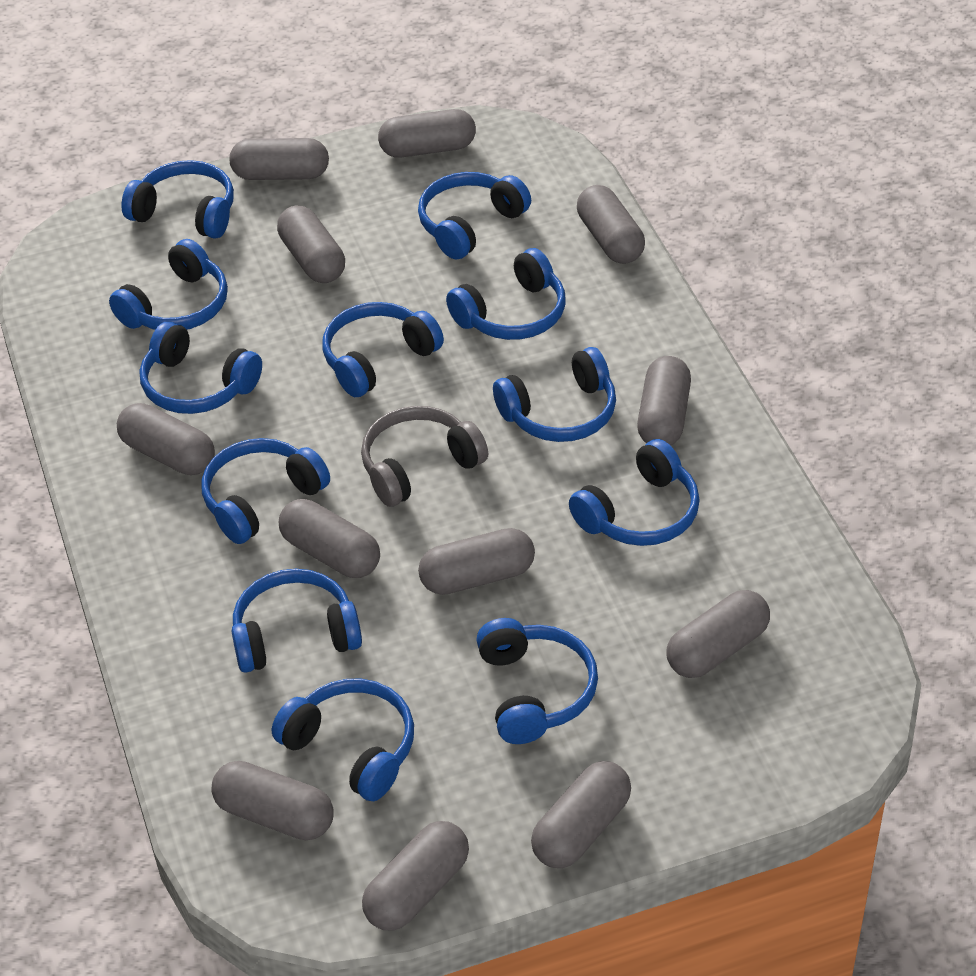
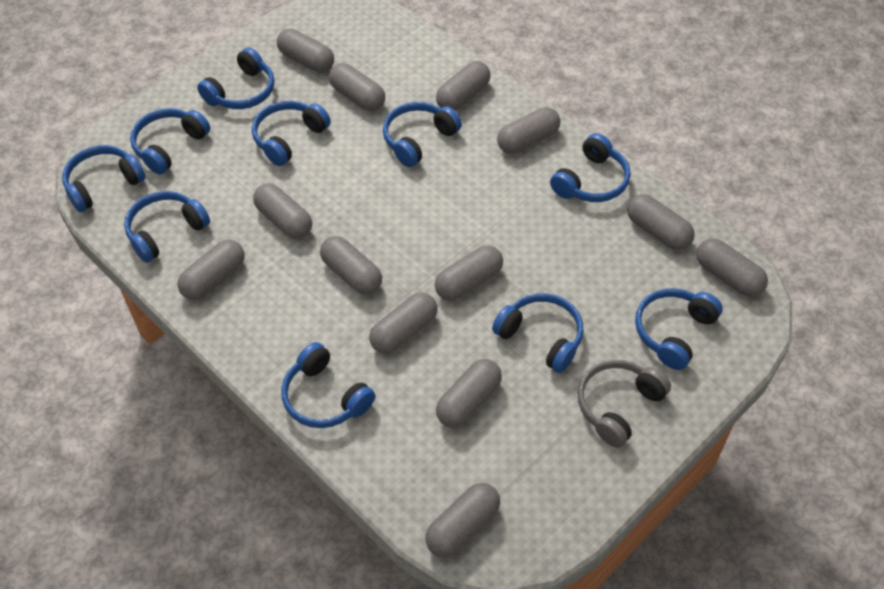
blue headphones: [109,239,228,330] [121,160,234,239] [140,321,262,414] [202,438,330,544] [231,569,362,673] [272,679,414,801] [323,302,444,397] [418,172,531,260] [446,248,566,340] [476,618,598,744] [493,347,616,442] [569,439,700,546] = 12 -> [62,145,145,212] [124,191,210,263] [130,108,210,175] [197,47,275,109] [252,101,331,166] [281,342,375,428] [383,102,462,167] [492,293,584,373] [550,133,630,202] [635,288,723,370] = 10
grey capsule: [117,403,215,475] [211,761,333,840] [229,138,329,180] [277,205,345,283] [279,499,380,578] [362,821,469,931] [378,109,476,158] [418,528,535,595] [531,761,631,868] [577,185,645,264] [637,356,691,446] [666,590,770,678] = 12 -> [177,240,244,300] [253,183,312,239] [277,29,334,73] [320,236,382,295] [329,63,385,111] [369,293,437,354] [425,483,500,557] [435,246,503,301] [436,61,490,111] [436,359,502,428] [497,107,560,154] [627,194,695,250] [697,239,768,297] = 13

